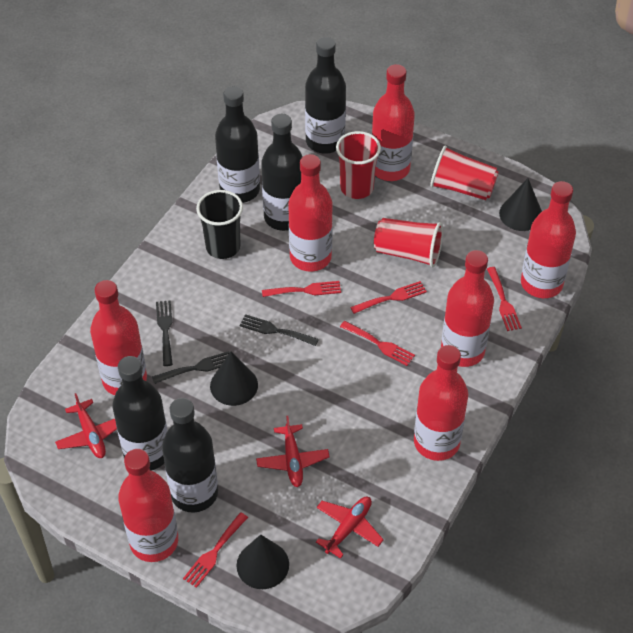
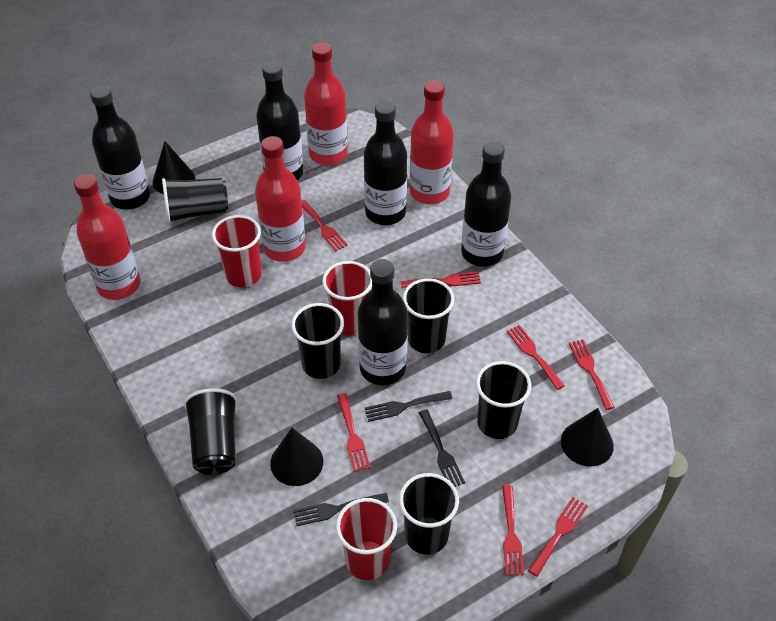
black cup: [196,190,243,259] = 1 -> [162,178,228,223] [184,388,238,475] [291,303,344,379] [399,473,459,555] [403,278,454,353] [476,361,531,439] = 6
red bottle: [90,280,147,395] [118,449,178,562] [288,154,333,272] [372,64,415,181] [414,345,468,461] [441,250,494,367] [521,181,576,298] = 7 -> [74,174,140,300] [255,136,306,262] [304,42,348,165] [410,80,454,204] = 4
red fork: [183,512,248,588] [262,281,341,297] [340,321,415,366] [350,281,427,314] [487,267,522,331] = 5 -> [301,200,348,251] [337,393,370,472] [400,272,481,288] [502,485,524,575] [506,325,565,390] [528,497,588,577] [568,339,615,410] = 7
red plane: [55,393,117,458] [256,416,329,487] [316,497,384,559] = 3 -> none = 0

